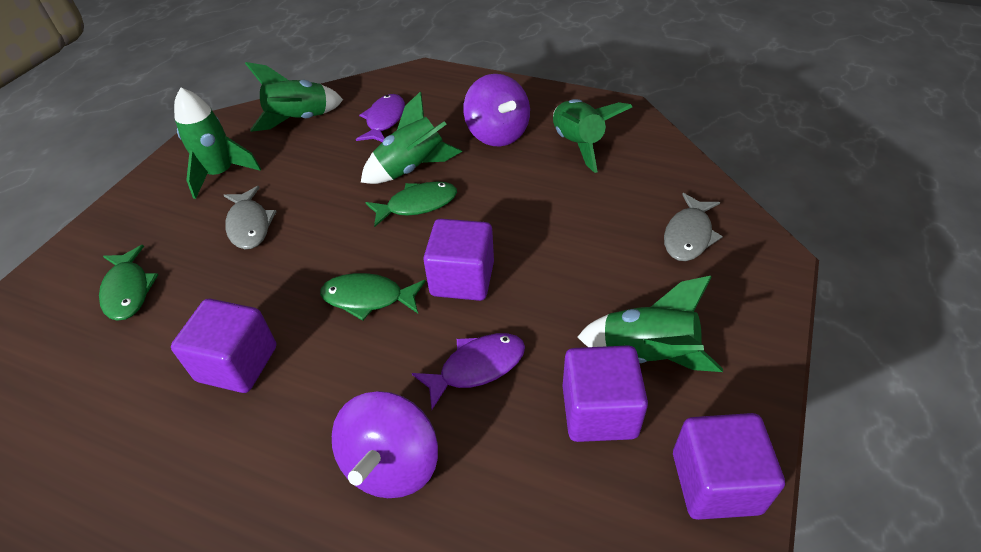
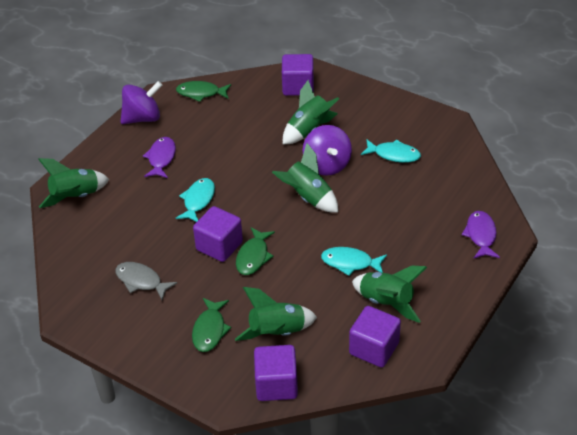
grey fish: [224,186,277,249] [664,193,723,261] = 2 -> [115,262,177,300] = 1
turquoise fish: none = 0 -> [176,178,215,222] [321,247,387,276] [361,139,421,163] = 3

